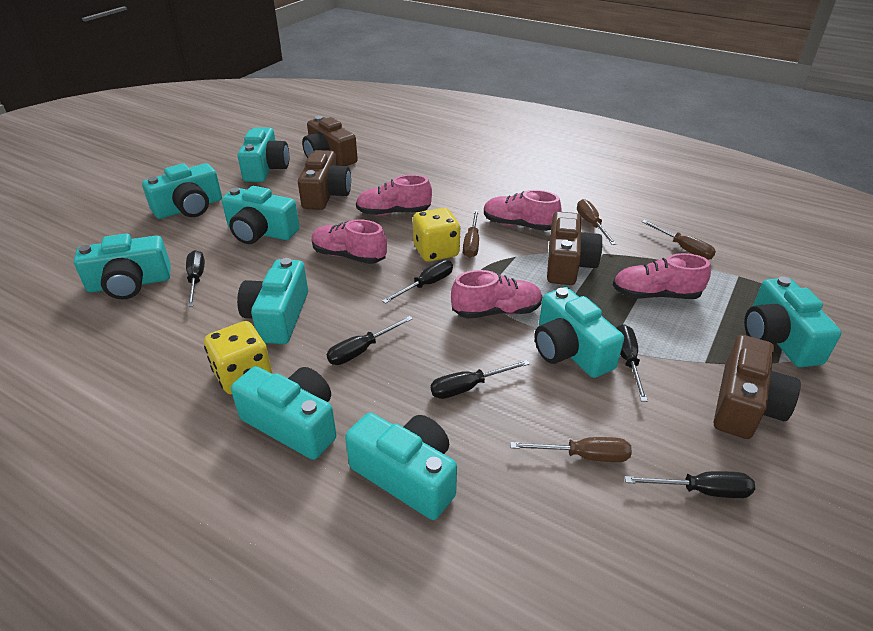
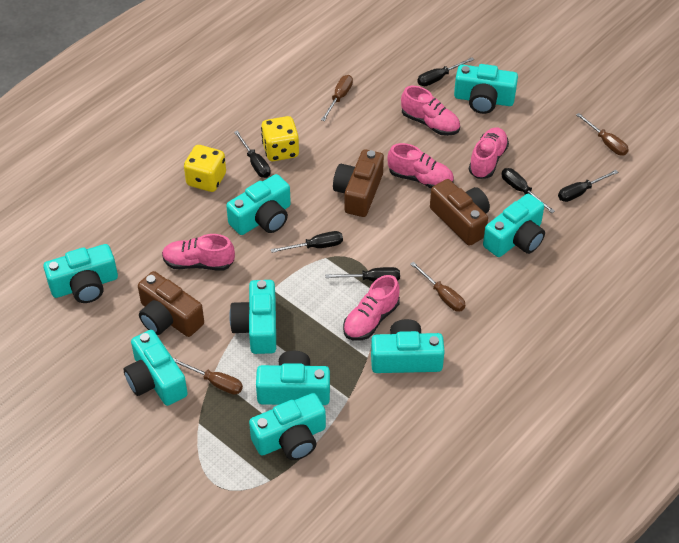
brown camera: [298,150,351,210] [302,116,358,166] [547,211,602,285] [714,335,801,439] = 4 -> [138,271,204,337] [333,149,384,217] [430,179,490,246] = 3

